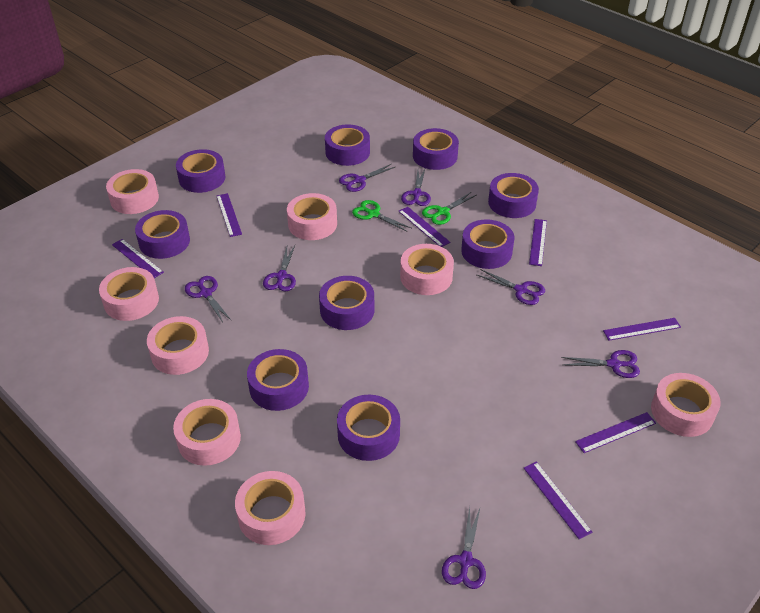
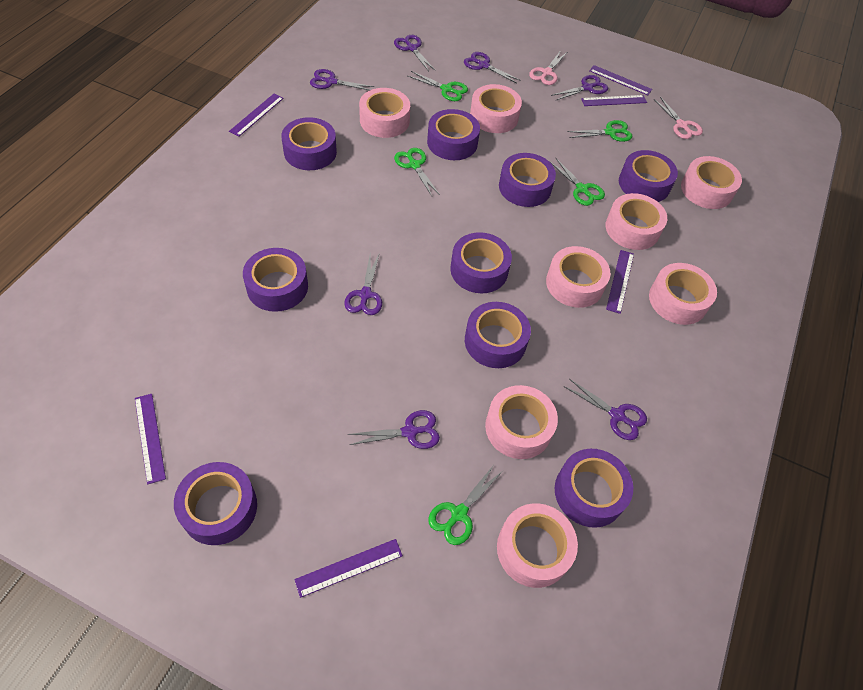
green scissors: [352,200,411,232] [422,192,476,225] = 2 -> [394,148,440,196] [408,71,468,101] [428,465,503,545] [549,158,605,206] [568,120,632,142] = 5
pink scissors: none = 0 -> [529,50,566,85] [654,97,703,139] = 2
purple ruler: [112,239,164,278] [217,193,242,237] [398,207,451,247] [524,461,592,539] [529,219,547,266] [575,412,656,453] [603,318,681,341] = 7 -> [135,394,166,484] [229,94,284,137] [294,539,403,598] [581,95,647,106] [589,65,652,95] [606,250,634,314] = 6

